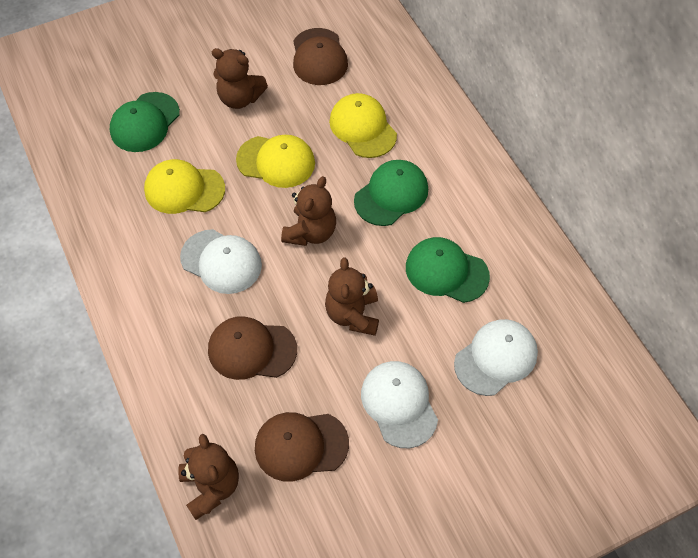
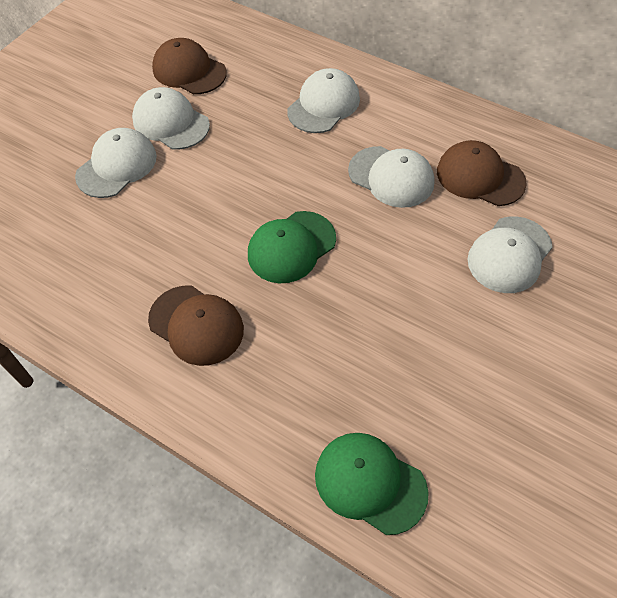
brown teddy bear: [178,434,239,520] [212,48,268,109] [281,176,336,246] [325,257,379,336] = 4 -> none = 0
green cap: [110,92,180,152] [354,160,428,226] [406,237,490,303] = 3 -> [248,211,336,283] [315,433,429,535] = 2
white cap: [180,229,262,294] [361,361,438,448] [454,319,538,396] = 3 -> [75,128,157,198] [132,87,210,150] [287,68,360,133] [348,146,434,208] [467,216,553,293] = 5
yellow cap: [144,159,225,214] [236,135,315,188] [329,93,397,158] = 3 -> none = 0

